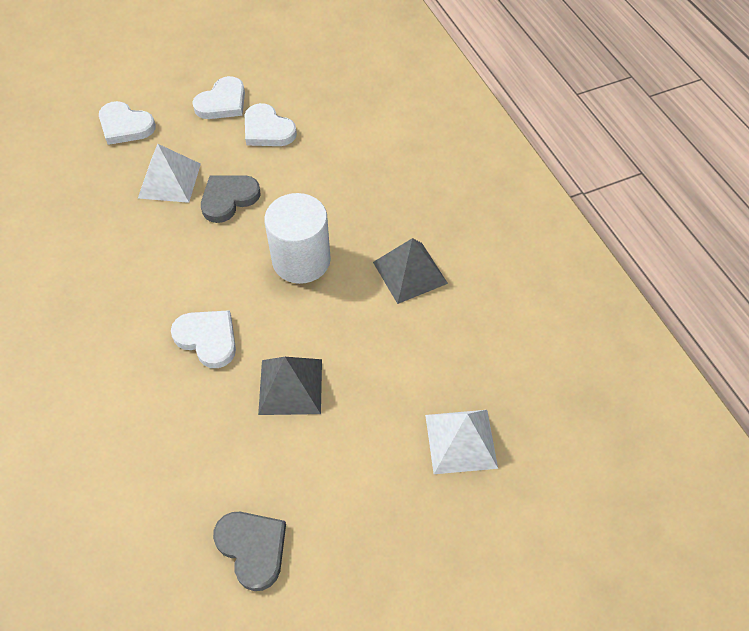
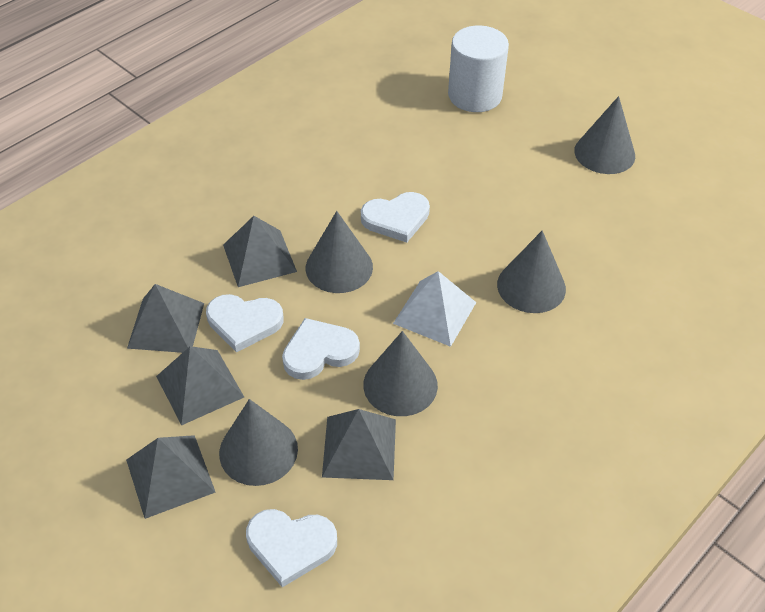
grey cone: none = 0 -> [219,399,298,486] [306,211,373,293] [363,331,438,416] [497,231,566,313] [574,96,635,174] = 5
grey heart: [201,175,261,223] [213,512,286,591] = 2 -> none = 0
grey pyramid: [258,357,322,415] [373,238,448,304] = 2 -> [126,435,216,519] [127,284,204,353] [156,346,244,426] [223,216,297,287] [322,409,396,480] = 5
white pyramid: [138,144,201,203] [425,410,498,474] = 2 -> [393,271,476,347] = 1

